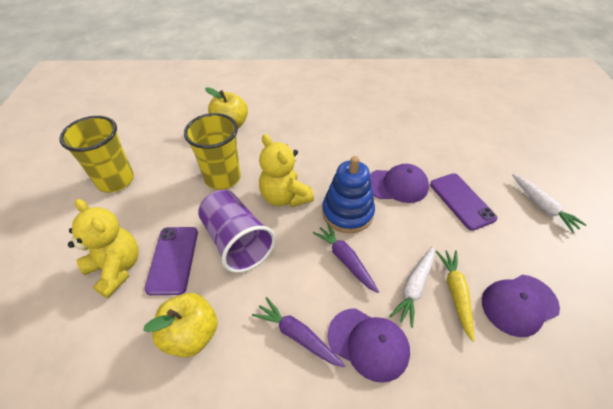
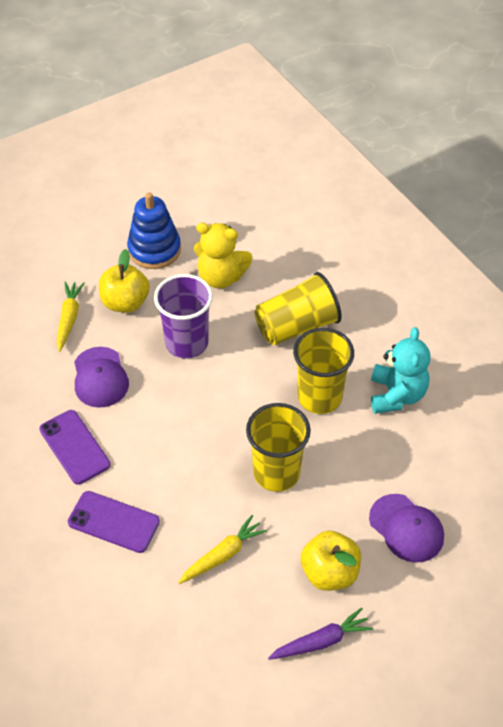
purple cap: [328,308,410,383] [370,164,429,203] [482,275,560,337] = 3 -> [74,347,129,408] [369,494,444,563] = 2
purple carrot: [252,297,346,367] [312,223,379,293] = 2 -> [268,608,373,660] = 1
turquoise teddy bear: none = 0 -> [371,327,431,414] = 1
white carrot: [390,246,435,328] [512,174,586,233] = 2 -> none = 0
yellow carrot: [436,250,474,342] = 1 -> [57,281,85,352] [178,515,267,584] = 2
yellow cup: [59,116,134,193] [184,113,241,190] = 2 -> [246,403,311,492] [255,272,342,345] [293,328,354,414] = 3
yellow teddy bear: [68,199,139,298] [259,134,314,207] = 2 -> [194,223,252,289] = 1

